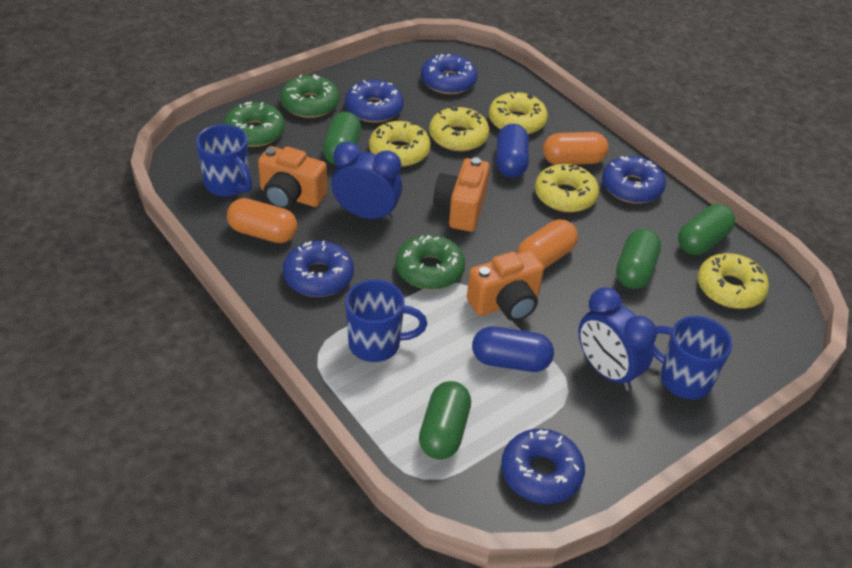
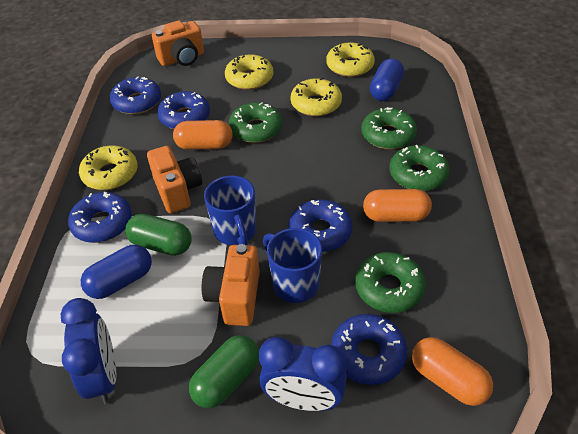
blue mug: [196,124,252,196] [345,279,427,362] [652,316,733,399] = 3 -> [204,176,256,245] [263,228,322,303] = 2
green capsule: [323,112,361,165] [419,381,471,460] [616,229,661,289] [678,204,735,255] = 4 -> [125,214,192,256] [189,335,259,408] = 2
green donut: [223,102,285,147] [280,74,339,118] [395,235,465,290] = 3 -> [229,102,282,143] [355,252,426,313] [361,107,417,149] [390,145,450,191] = 4
yellow donut: [369,121,431,167] [429,107,489,152] [489,91,548,134] [535,164,599,212] [697,253,769,309] = 5 -> [79,145,138,190] [225,54,273,90] [290,78,342,117] [326,43,375,77] = 4

